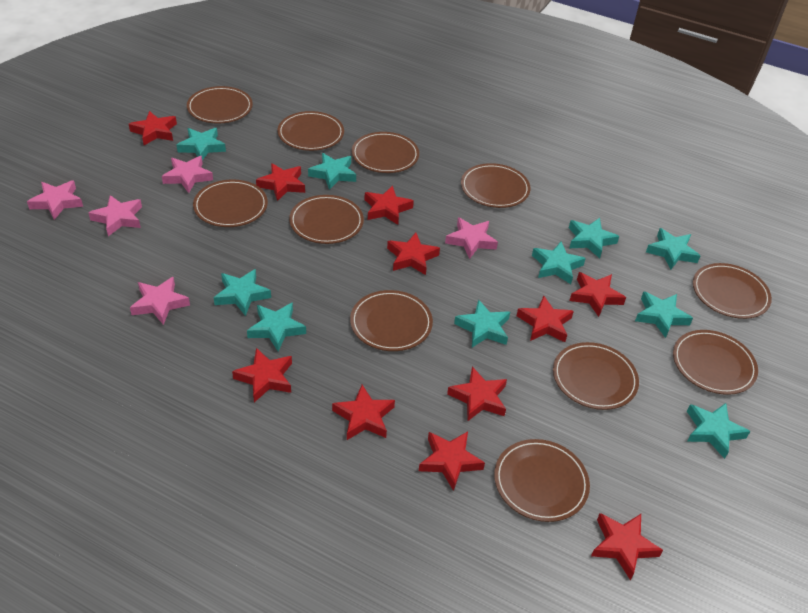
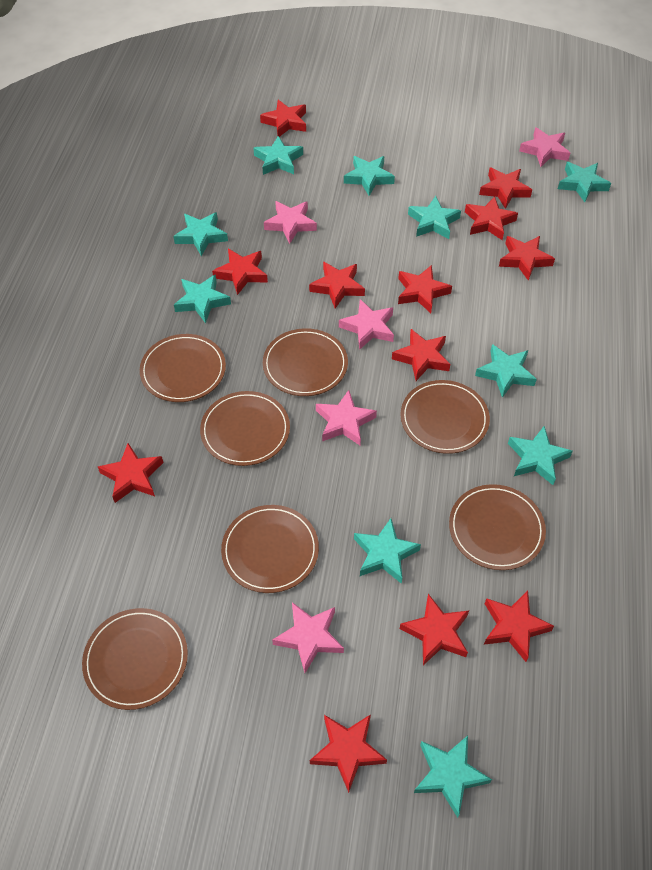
brown plate: [187,86,253,124] [193,180,268,227] [277,111,344,151] [289,195,364,244] [350,290,433,351] [352,132,419,173] [461,163,531,208] [494,439,590,522] [553,342,639,410] [673,330,758,395] [693,263,772,319] = 11 -> [82,608,188,710] [140,334,226,402] [200,391,290,466] [221,505,319,593] [263,328,348,396] [400,380,490,454] [449,484,546,570] = 7
red star: [129,111,177,145] [232,348,292,402] [256,163,305,201] [332,385,395,440] [364,186,414,225] [387,233,440,275] [419,431,485,491] [447,367,507,421] [517,296,574,342] [570,272,626,317] [591,513,663,580] = 11 -> [98,443,164,503] [212,249,268,295] [260,100,306,137] [309,261,365,308] [310,714,387,793] [392,329,450,381] [398,265,452,313] [400,594,469,665] [465,196,518,240] [479,167,532,209] [484,591,554,662] [499,236,555,281] = 12

